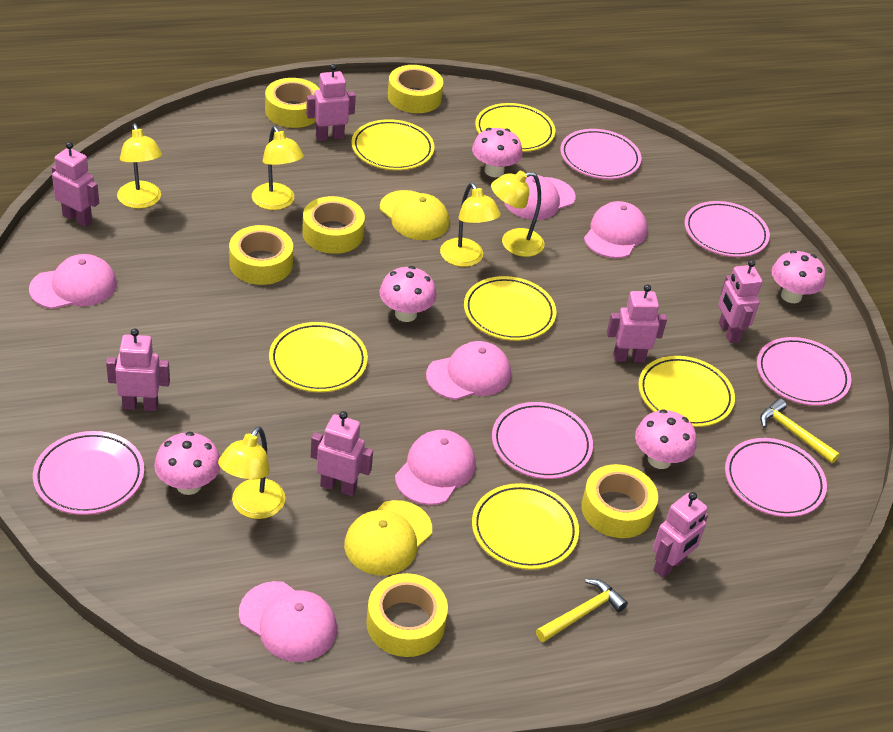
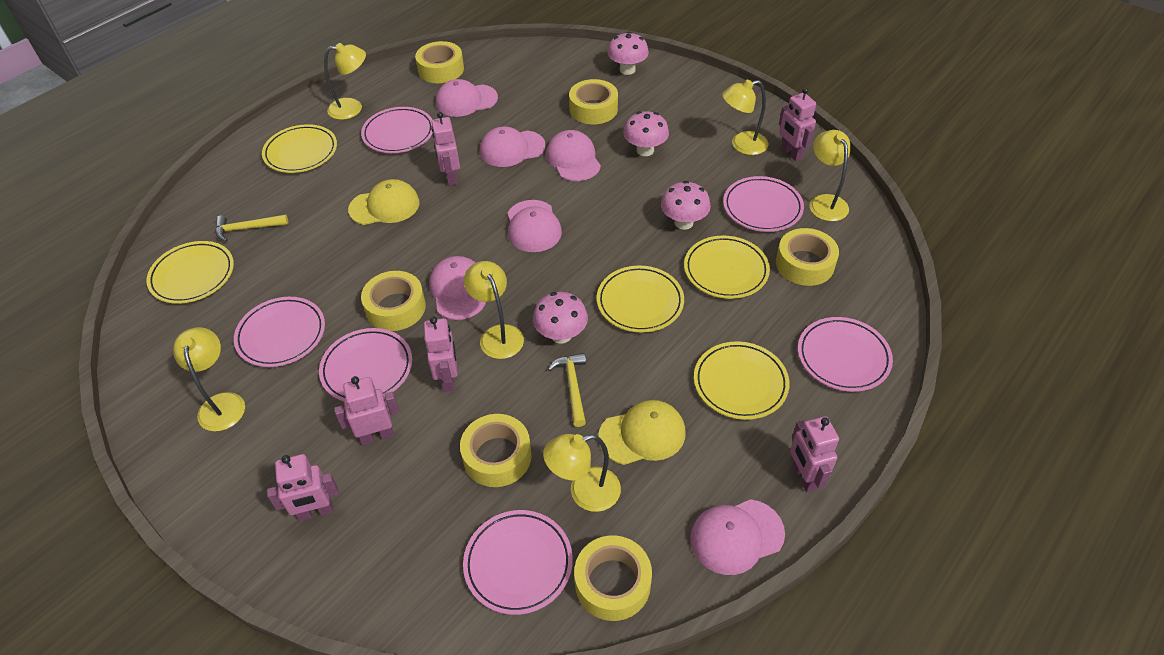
pink mushroom: [154,432,220,495] [379,266,437,322] [472,128,523,177] [635,409,696,469] [771,250,826,303] = 5 -> [533,292,588,344] [607,32,649,75] [623,111,669,156] [661,181,711,230] = 4
pink robot: [52,142,99,227] [106,328,170,411] [306,64,356,141] [311,411,373,496] [607,284,667,362] [653,492,708,578] [718,260,762,343] = 7 -> [267,454,339,521] [334,376,399,445] [424,317,458,392] [431,112,460,186] [779,88,816,161] [790,416,839,492] = 6
yellow lamp: [117,123,162,209] [218,427,285,519] [252,126,304,210] [440,183,501,267] [491,171,545,257] = 5 -> [173,327,245,431] [324,43,366,120] [464,261,524,359] [543,434,621,512] [722,80,768,155] [810,130,850,221] = 6
yellow plate: [269,322,368,392] [351,119,434,170] [464,276,556,341] [472,483,579,570] [475,103,555,152] [638,356,735,427] = 6 -> [146,241,234,304] [262,124,337,173] [597,265,684,333] [684,236,770,299] [694,341,790,420] = 5

